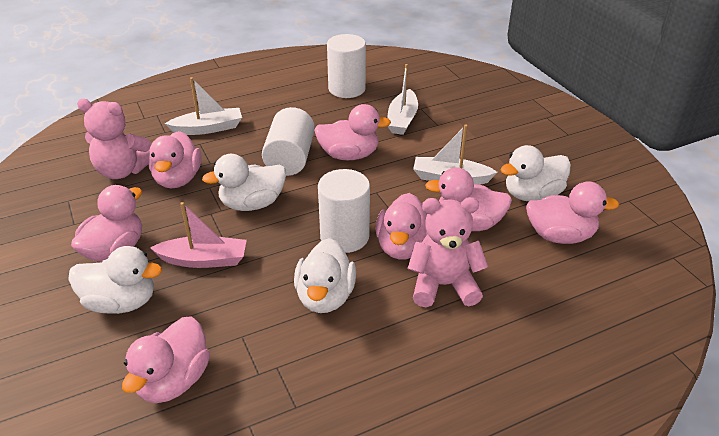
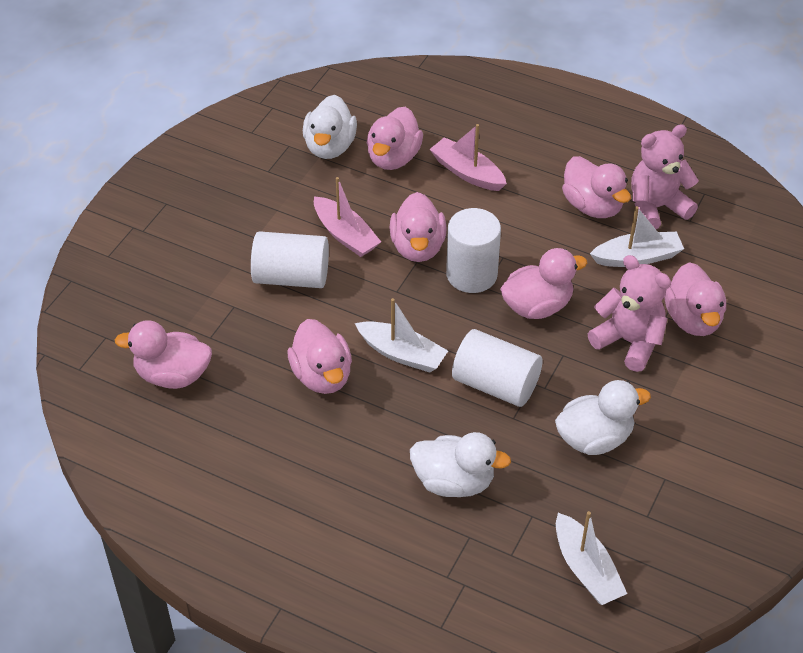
pink boat: [150,202,247,268] = 1 -> [314,177,381,257] [430,124,507,191] = 2
white duck: [68,246,162,314] [202,154,286,211] [294,238,356,313] [500,145,571,201] = 4 -> [303,95,357,159] [410,432,511,497] [555,380,651,455] = 3

